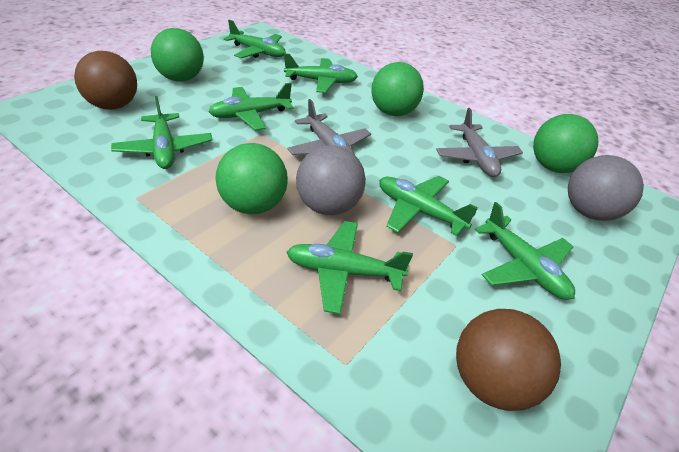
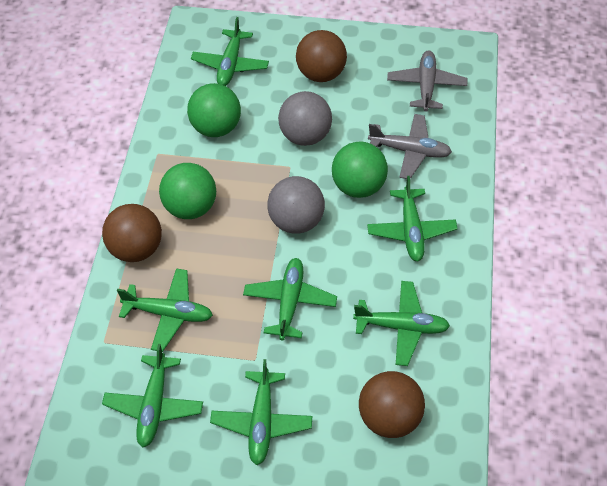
brown ball: [74,51,137,110] [456,309,561,411] = 2 -> [102,204,162,262] [296,30,347,82] [359,371,425,438] = 3
green ball: [151,28,204,82] [215,143,288,214] [371,62,424,116] [533,114,598,173] = 4 -> [159,163,216,219] [187,83,241,137] [332,142,388,198] = 3

